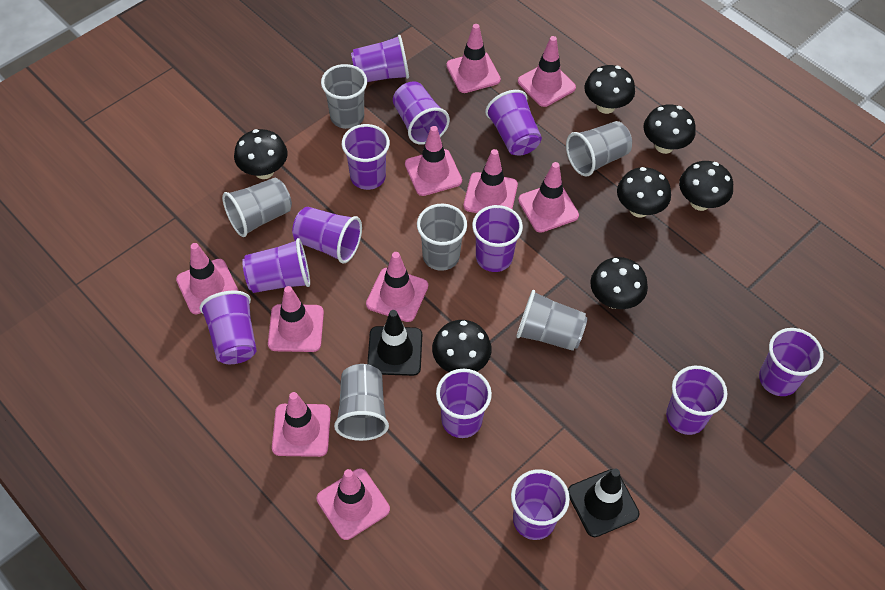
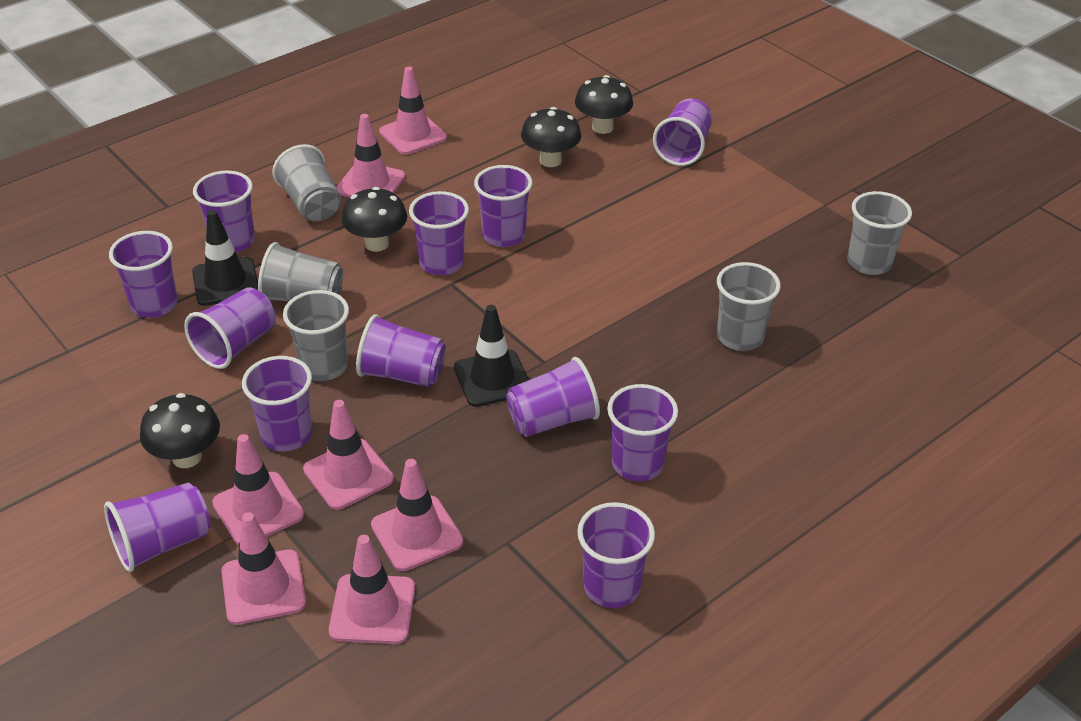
black mushroom: [234,129,288,179] [432,320,492,372] [584,65,635,114] [590,257,648,309] [617,167,671,218] [643,104,696,154] [679,161,733,211] = 7 -> [140,393,220,468] [341,187,407,252] [521,107,581,167] [575,75,633,134] = 4
grey cup: [222,178,292,237] [321,64,367,129] [334,364,389,441] [417,204,467,271] [516,290,588,351] [566,121,632,176] = 6 -> [258,242,343,301] [272,144,341,222] [283,290,349,381] [717,262,781,351] [847,191,912,275] = 5
pink traffic cone: [176,243,239,314] [268,286,324,352] [272,392,331,457] [317,469,390,540] [366,252,428,322] [405,126,462,196] [446,24,501,93] [464,149,518,213] [518,36,576,107] [518,162,579,233] = 10 -> [212,434,304,545] [221,512,306,625] [303,400,394,510] [329,535,415,644] [336,114,405,197] [371,459,463,571] [379,67,447,155] = 7

